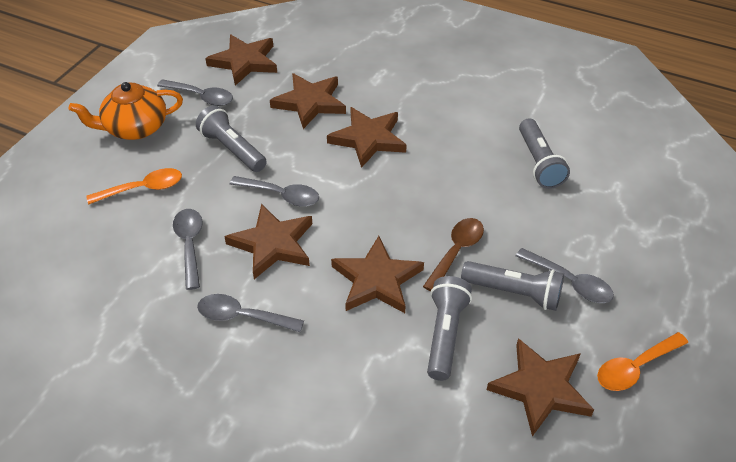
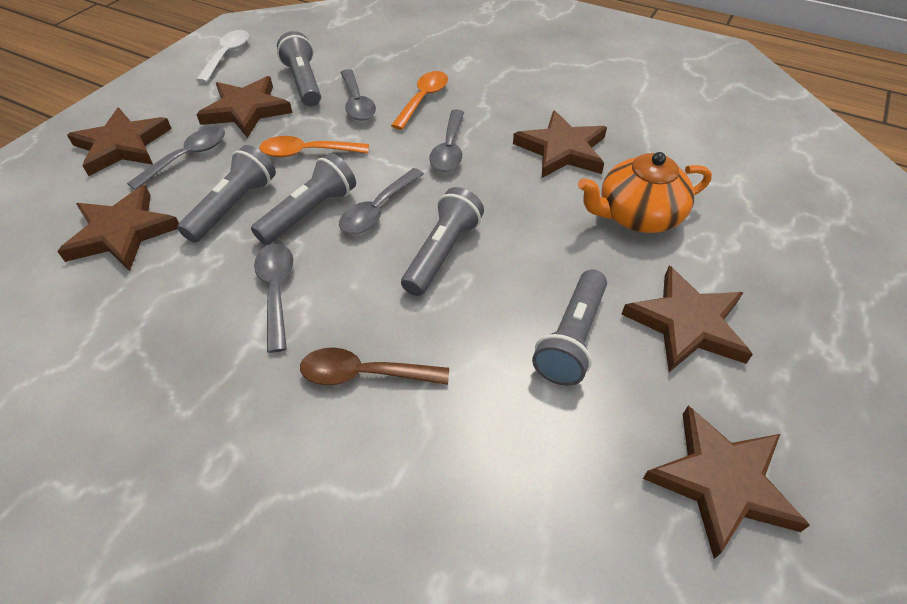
grey flashlight: [196,105,267,172] [427,276,472,381] [461,261,564,311] [519,118,570,189] = 4 -> [177,145,276,243] [251,153,356,245] [277,31,321,107] [401,187,484,296] [532,269,607,386] = 5
white spoon: none = 0 -> [196,30,249,83] = 1

